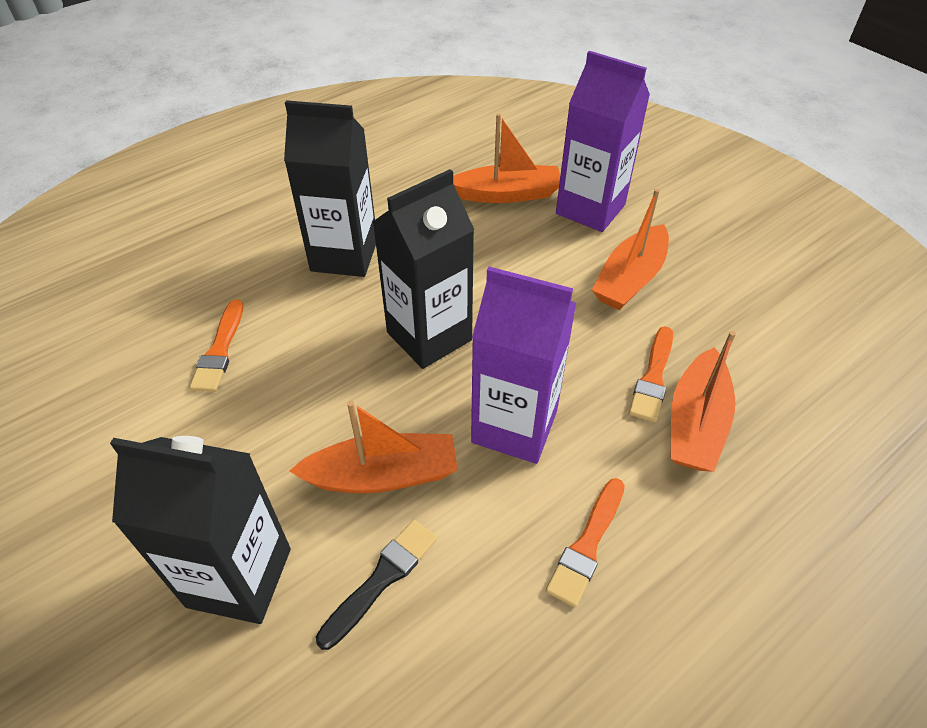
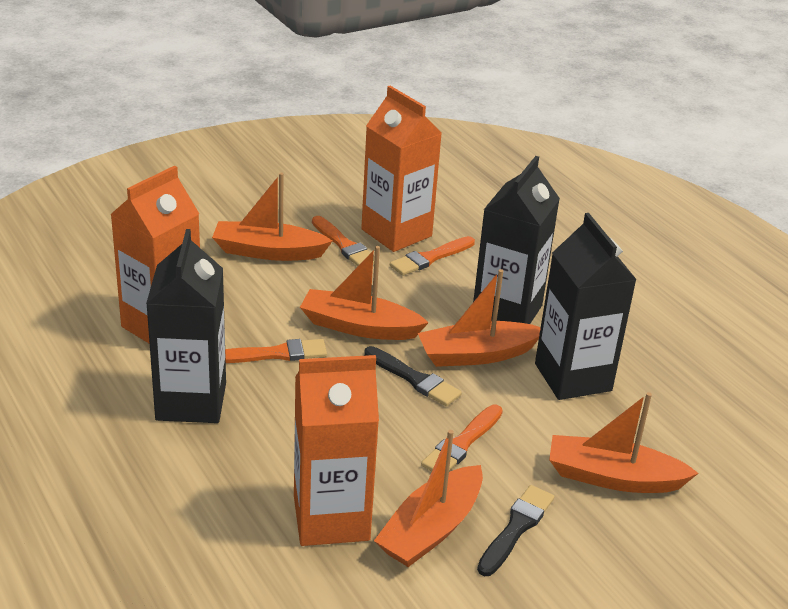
black brush: [316,520,437,650] = 1 -> [364,346,462,406] [477,485,554,576] = 2
orange boat: [289,401,458,493] [453,113,560,203] [592,189,669,310] [670,331,736,472] = 4 -> [212,173,333,261] [300,246,429,340] [374,430,483,567] [418,269,541,367] [549,392,699,493] = 5
orange brush: [190,299,243,392] [546,478,625,607] [629,326,673,422] = 3 -> [225,339,327,363] [312,216,375,266] [390,236,475,276] [421,405,503,471] = 4
orange carton: none = 0 -> [110,166,200,344] [294,355,379,546] [361,86,442,252] = 3
purple carton: [471,267,576,464] [556,51,650,232] = 2 -> none = 0

